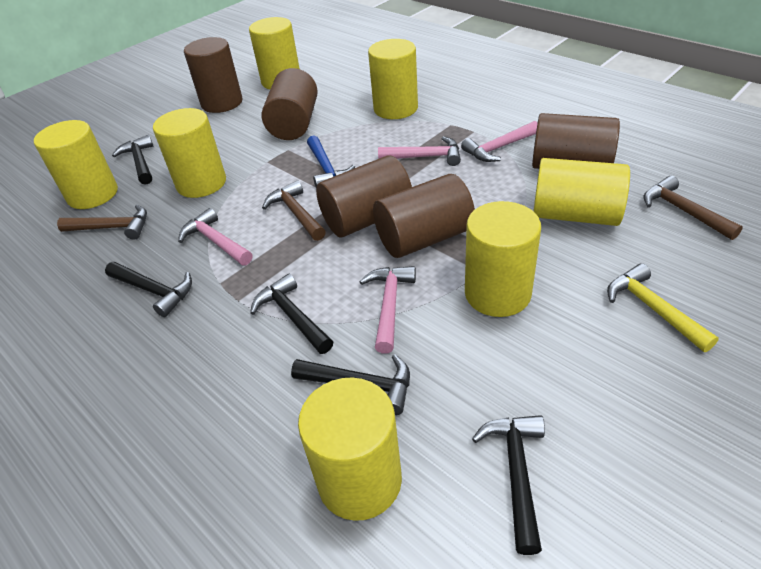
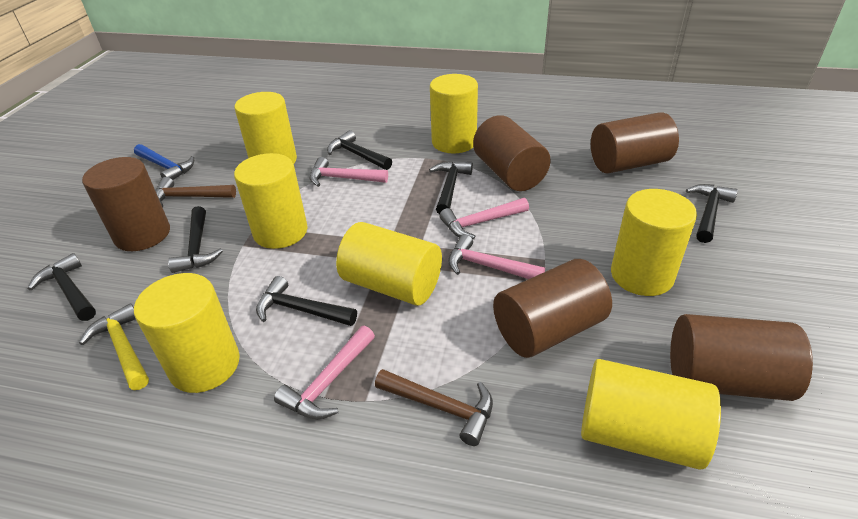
black hammer: [105,262,192,317] [112,135,153,185] [250,274,333,354] [291,354,410,415] [472,415,545,555] = 5 -> [28,253,96,321] [168,206,223,273] [256,276,357,326] [327,130,392,170] [429,161,473,214] [686,184,738,243] = 6
brown hammer: [57,204,147,240] [262,180,326,241] [644,176,743,240] = 3 -> [155,177,236,207] [375,369,493,446] = 2

